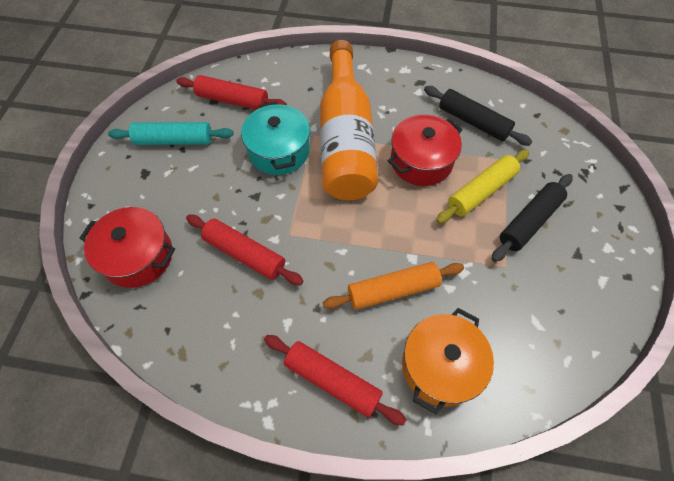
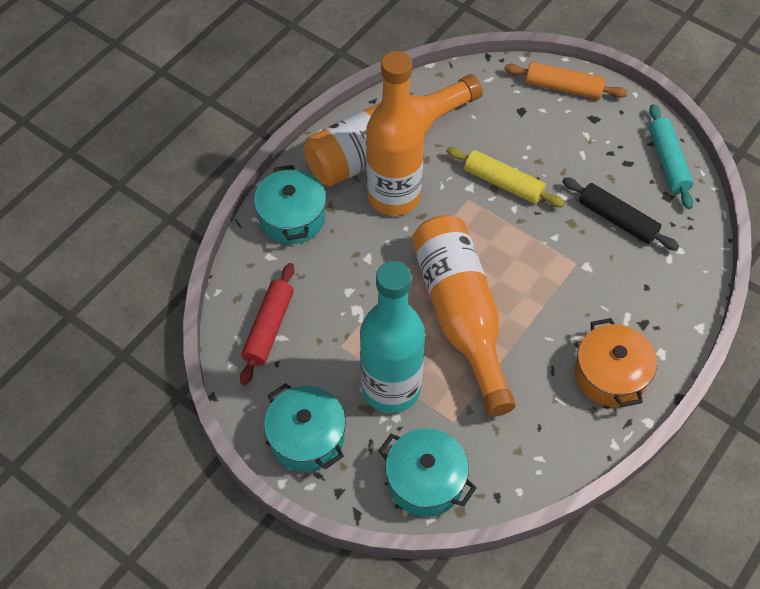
black rolling pin: [424,86,533,146] [492,174,573,262] = 2 -> [562,177,679,251] = 1
orange bottle: [320,40,378,200] = 1 -> [304,74,483,187] [366,51,424,216] [412,215,516,417] = 3
red pot: [80,207,175,288] [388,115,463,186] = 2 -> none = 0
red rolling pin: [176,75,287,110] [186,215,304,285] [264,335,406,426] = 3 -> [240,263,294,385] = 1
turquoise bottle: none = 0 -> [360,261,425,413] = 1
turquoise pot: [241,101,310,175] = 1 -> [254,165,326,244] [264,383,346,472] [378,428,476,517] = 3

